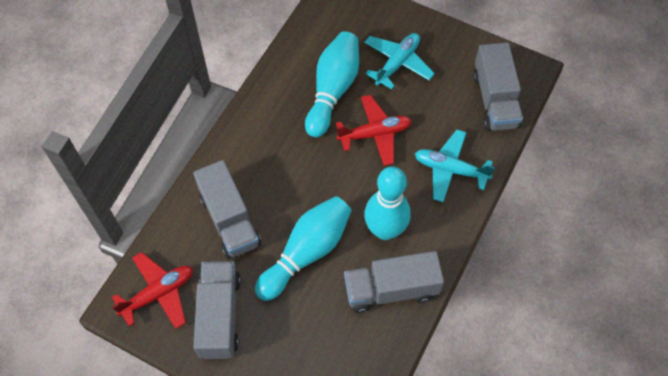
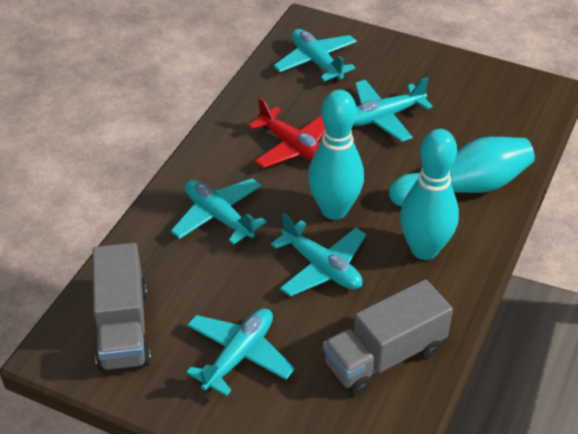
grey truck: [193,160,261,259] [193,261,241,359] [344,251,444,313] [473,42,523,131] = 4 -> [92,243,151,371] [323,279,453,395] = 2
red plane: [112,252,193,329] [336,95,412,166] = 2 -> [248,98,325,168] = 1
turquoise plane: [364,33,435,90] [415,130,495,202] = 2 -> [171,178,266,245] [186,308,295,396] [271,213,366,297] [274,29,357,83] [353,77,433,142] = 5

